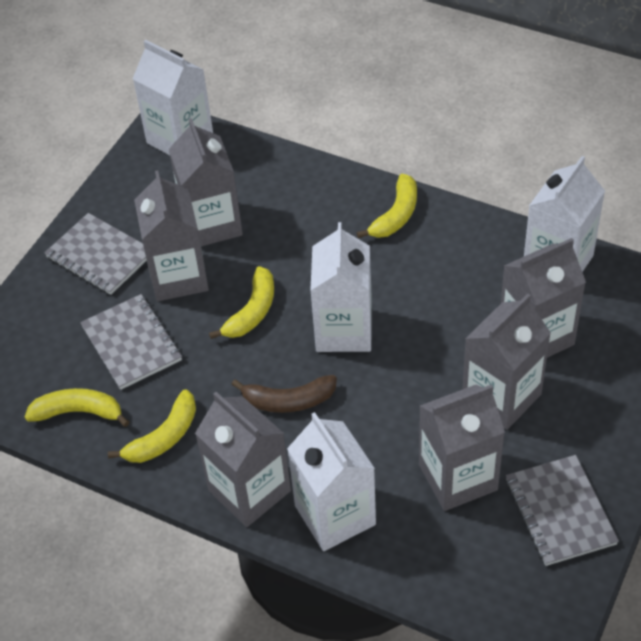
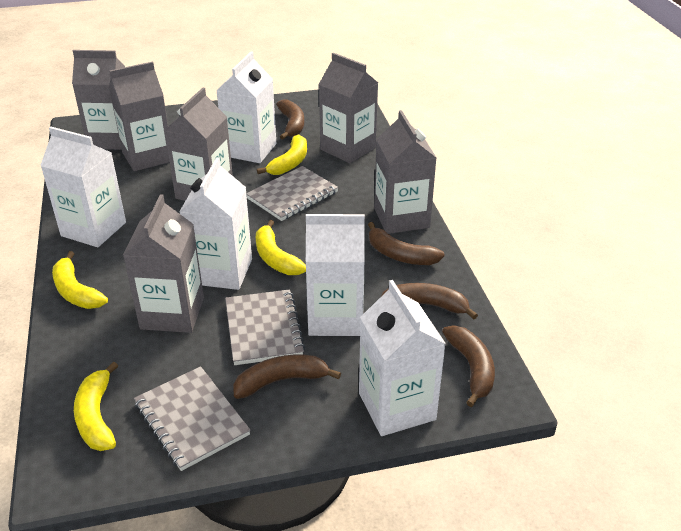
brown banana: [231,375,337,413] = 1 -> [233,354,341,399] [276,99,304,140] [368,222,445,265] [381,283,478,319] [442,325,495,407] = 5
white carton: [133,40,213,155] [287,412,376,551] [310,222,372,352] [524,156,605,272] = 4 -> [40,127,126,247] [179,157,252,290] [216,51,276,163] [306,214,365,336] [359,280,446,436] = 5

